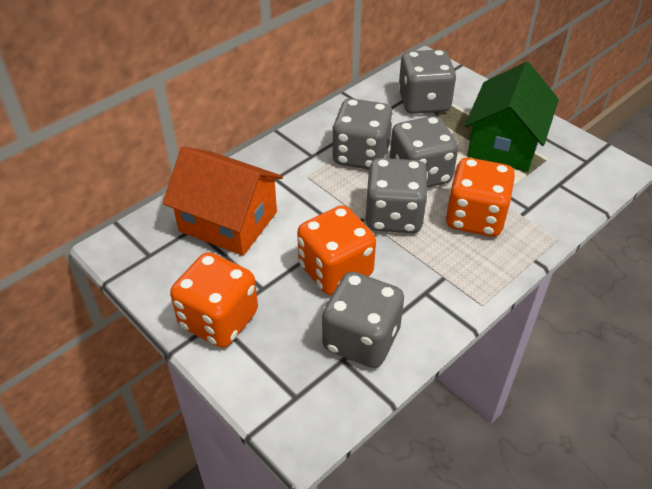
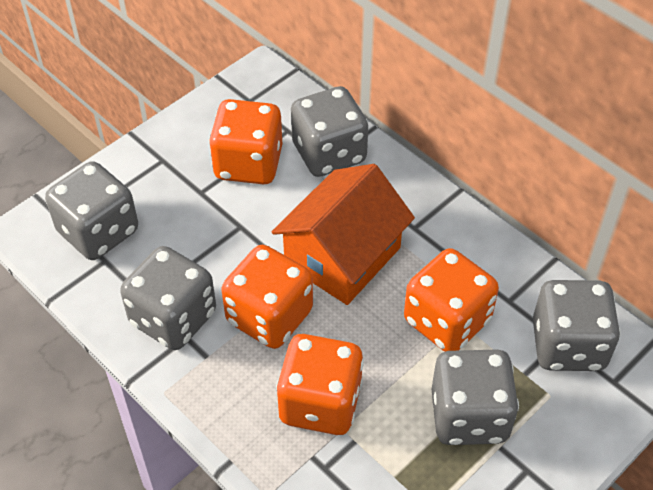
green house: [465,62,559,172] = 1 -> none = 0
orange dice: [170,252,258,348] [297,205,376,295] [445,158,515,237] = 3 -> [209,99,282,184] [222,245,313,349] [276,334,364,435] [404,248,499,352] = 4

